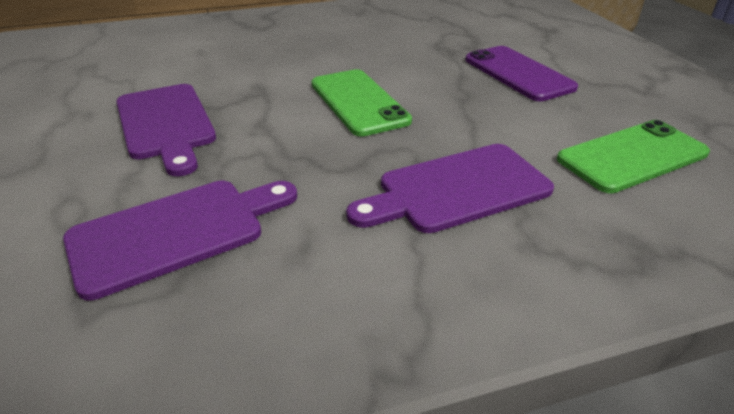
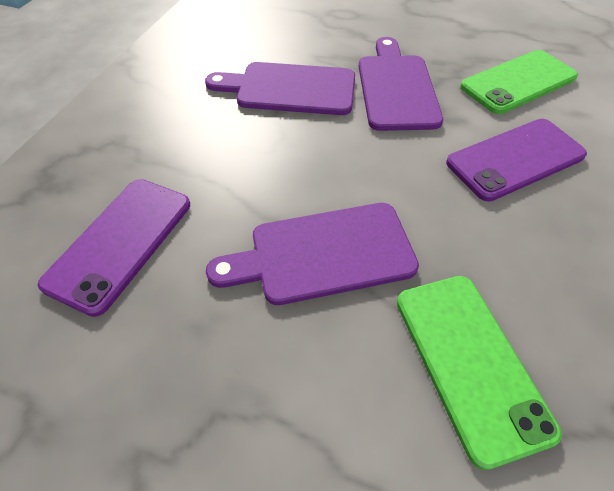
purple phone: [465,46,578,101] = 1 -> [38,179,190,317] [446,119,587,201] = 2

